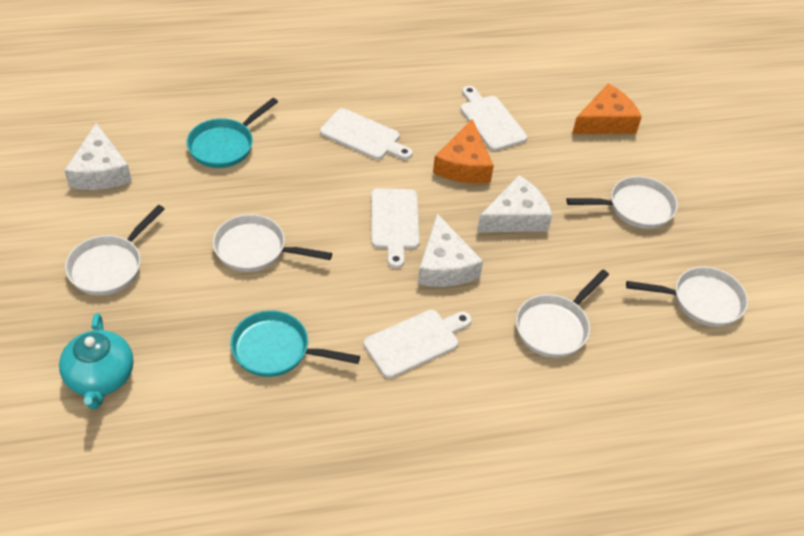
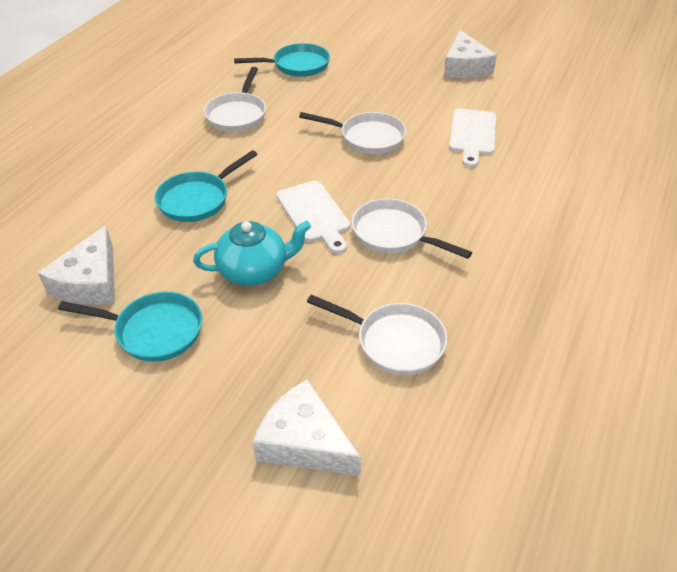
orange cheese: [433,119,494,184] [572,84,642,134] = 2 -> none = 0
turquoise pan: [186,98,278,168] [230,310,360,377] = 2 -> [58,291,202,362] [155,150,258,222] [234,43,330,77] = 3
white cutting board: [320,108,413,160] [364,310,472,378] [371,188,419,268] [460,86,527,151] = 4 -> [276,181,350,254] [449,109,496,167] = 2
white pan: [65,205,164,295] [213,214,332,272] [516,270,609,358] [566,176,678,229] [626,267,748,327] = 5 -> [204,67,266,132] [299,112,406,154] [307,295,447,375] [352,198,472,259] = 4

